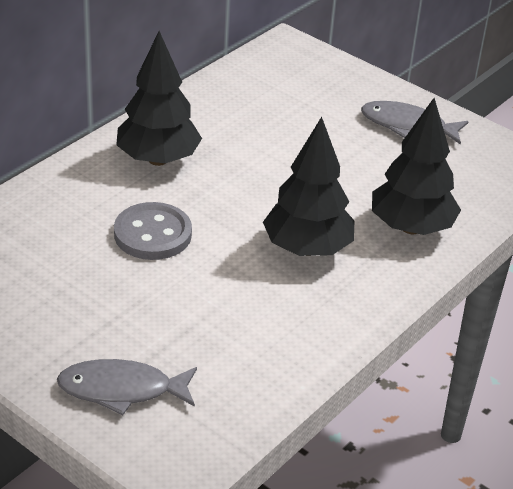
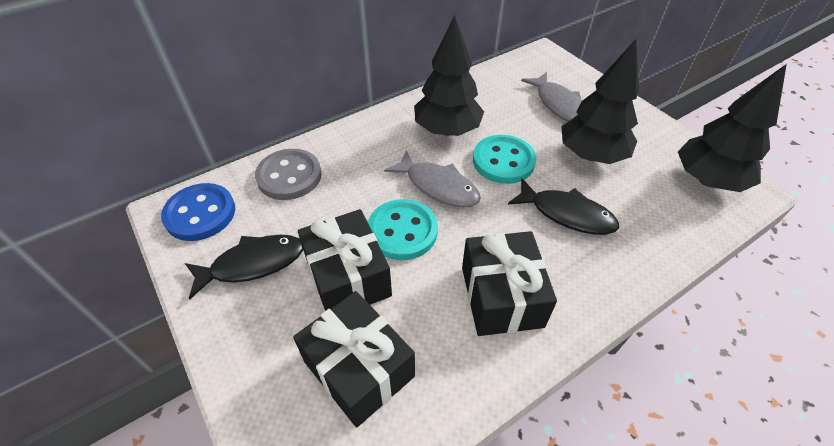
black fish: none = 0 -> [185,235,303,299] [508,178,619,235] = 2
black gift: none = 0 -> [293,291,415,427] [298,209,392,311] [462,231,557,336] = 3
blue button: none = 0 -> [161,183,235,241] = 1
turquoise button: none = 0 -> [368,199,438,260] [473,135,536,184] = 2

